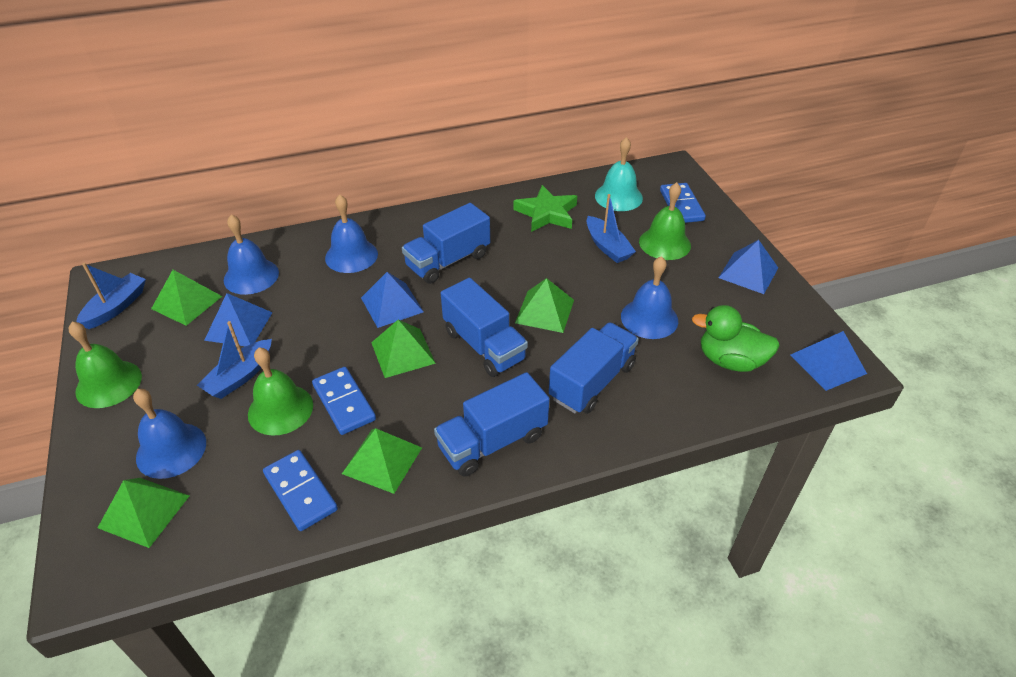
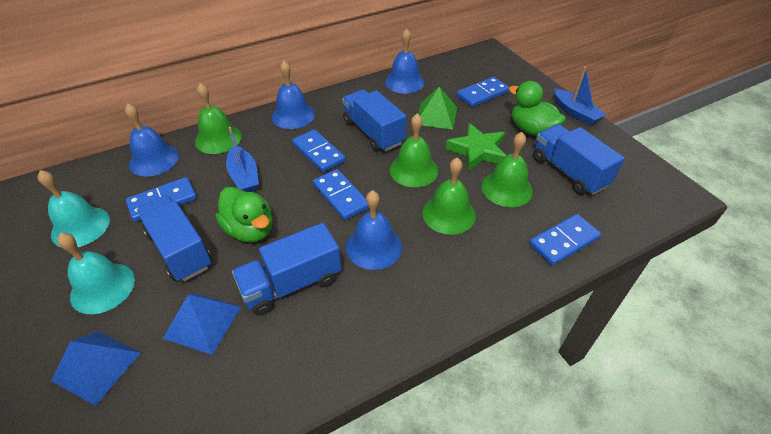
blue boat: [77,263,146,329] [197,321,272,399] [587,194,636,263] = 3 -> [226,127,259,192] [554,66,607,125] = 2
blue domino: [263,450,338,531] [312,367,376,435] [660,183,706,223] = 3 -> [126,177,197,222] [292,129,346,172] [313,169,369,220] [457,77,509,107] [529,214,601,266] = 5
blue pyramid: [204,293,273,346] [361,272,424,328] [719,240,778,294] [790,331,867,391] = 4 -> [51,331,140,406] [163,293,241,355] = 2
green bell: [69,322,142,408] [248,347,313,436] [639,182,691,260] = 3 -> [195,83,242,154] [390,114,438,187] [422,157,476,235] [481,132,533,207] = 4
green duck: [692,305,780,372] = 1 -> [216,187,273,242] [509,81,566,136] = 2
green pyramid: [98,478,190,548] [151,270,222,326] [342,428,422,494] [371,320,436,378] [515,278,574,333] = 5 -> [418,87,457,130] = 1
turquoise bell: [595,137,643,211] = 1 -> [37,170,110,247] [57,233,135,314] = 2

